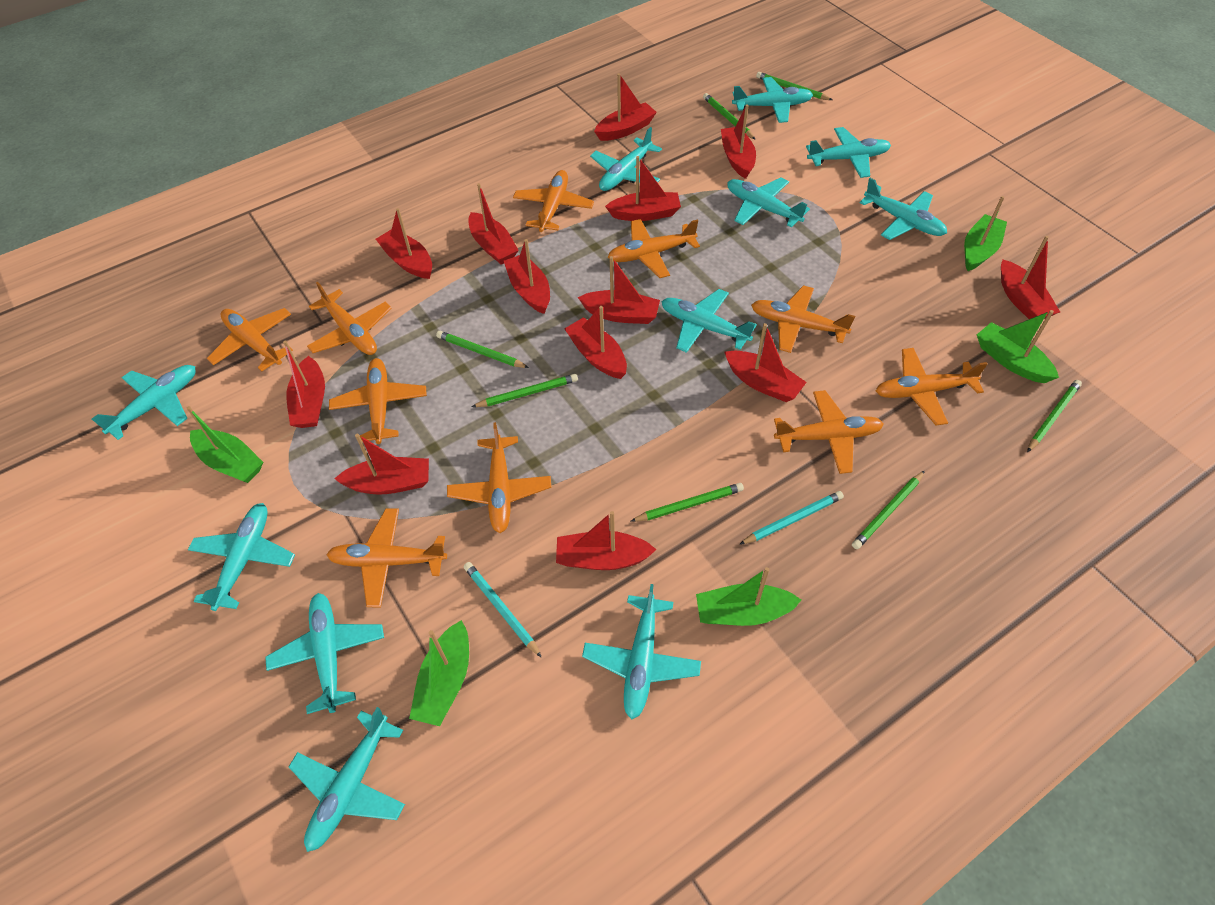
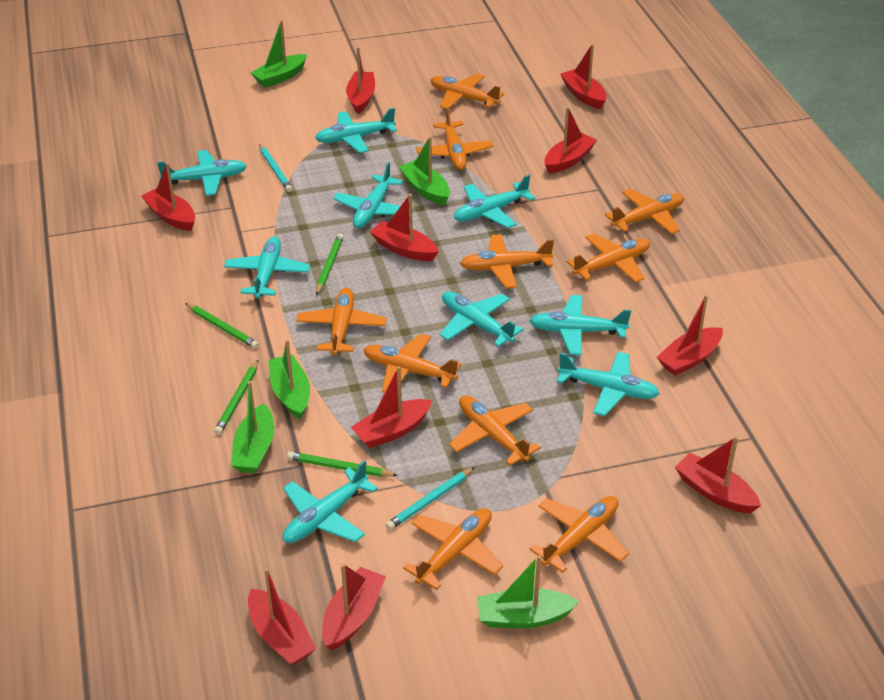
green pencil: [436,331,529,368] [472,374,578,407] [631,483,744,522] [703,93,756,140] [756,72,832,100] [852,471,925,549] [1027,380,1082,452] = 7 -> [185,303,259,349] [214,360,259,435] [287,451,398,477] [316,233,344,295] = 4
red boat: [283,340,325,428] [334,434,429,494] [376,208,432,279] [468,183,519,265] [504,239,550,314] [556,511,657,570] [564,306,627,379] [578,256,660,324] [594,73,657,141] [605,156,681,221] [721,104,756,179] [725,323,807,402] [1001,236,1060,319] = 13 -> [141,162,195,231] [248,568,316,666] [322,564,386,651] [346,47,375,114] [351,366,432,448] [370,194,439,261] [544,107,597,174] [560,44,607,109] [657,295,723,376] [675,436,761,513] = 10
turquoise plane: [92,365,196,440] [188,503,295,611] [265,593,384,714] [289,707,405,852] [582,584,701,719] [590,127,662,191] [661,289,757,353] [727,178,810,227] [732,77,813,123] [806,127,891,178] [859,178,947,240] = 11 -> [157,150,247,196] [224,236,310,299] [283,460,378,543] [315,108,397,153] [333,162,403,228] [440,292,524,347] [454,175,535,228] [529,295,631,355] [557,352,660,416] = 9

